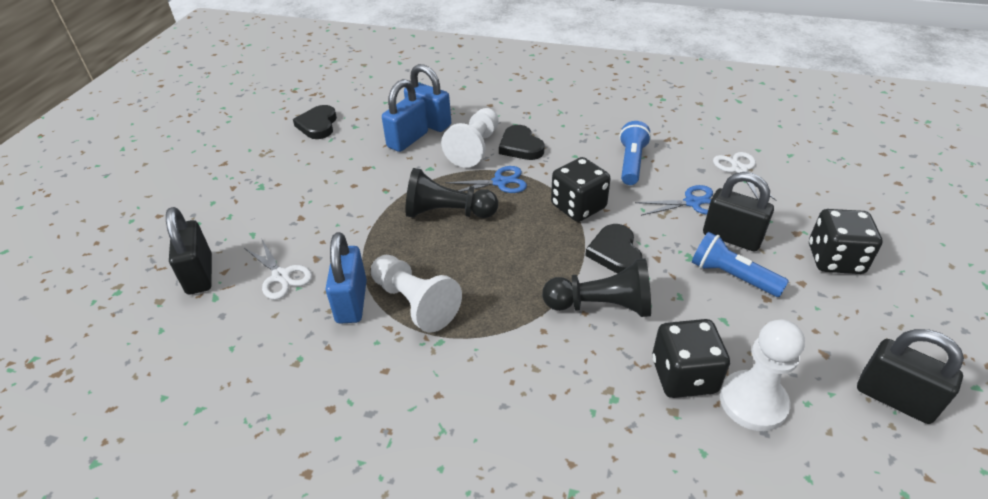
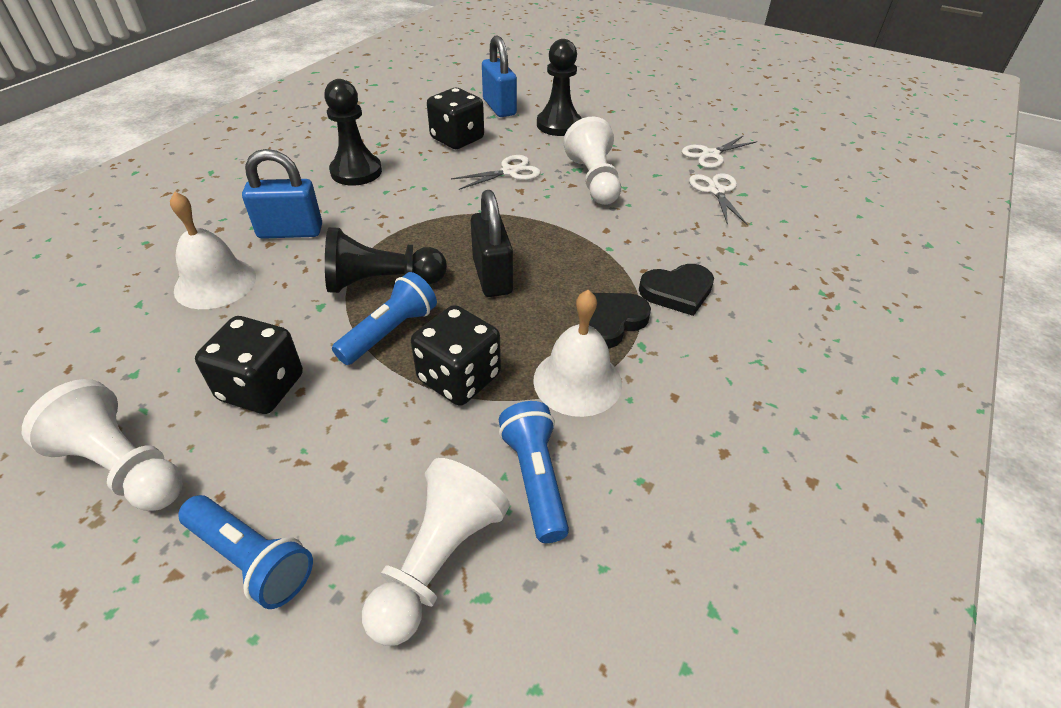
black heart: [293,105,337,139] [499,125,545,160] [585,224,642,273] = 3 -> [589,293,651,349] [639,264,714,316] = 2
black padlock: [166,207,212,295] [703,172,774,251] [857,329,964,424] = 3 -> [471,190,513,297] = 1
black pawn: [405,168,498,218] [542,258,651,317] = 2 -> [324,79,382,186] [325,227,447,293] [537,39,582,136] = 3
blue flashlight: [619,121,651,185] [692,232,789,297] = 2 -> [178,495,313,609] [332,272,437,365] [499,401,569,543] = 3
blue padlock: [325,232,367,324] [382,79,428,152] [404,64,451,132] = 3 -> [242,149,322,239] [482,35,517,117] = 2
blue scissors: [445,166,527,193] [635,185,713,216] = 2 -> none = 0
white bell: none = 0 -> [170,191,256,309] [533,290,622,417] = 2
white scissors: [244,238,312,300] [713,152,777,201] = 2 -> [451,155,541,190] [682,135,757,168] [689,173,748,225] = 3

